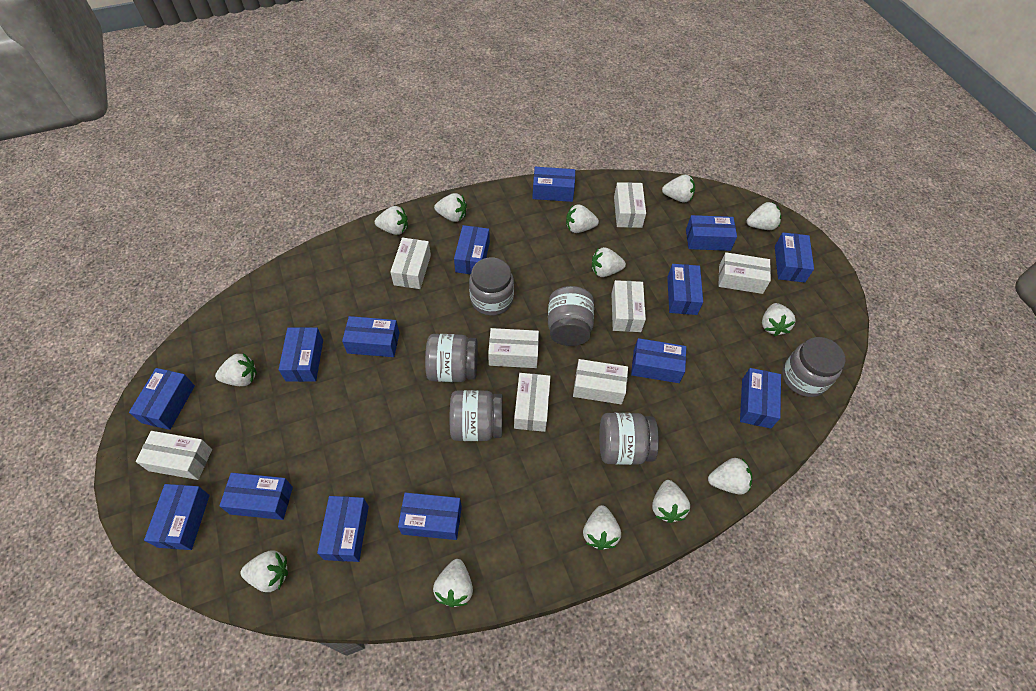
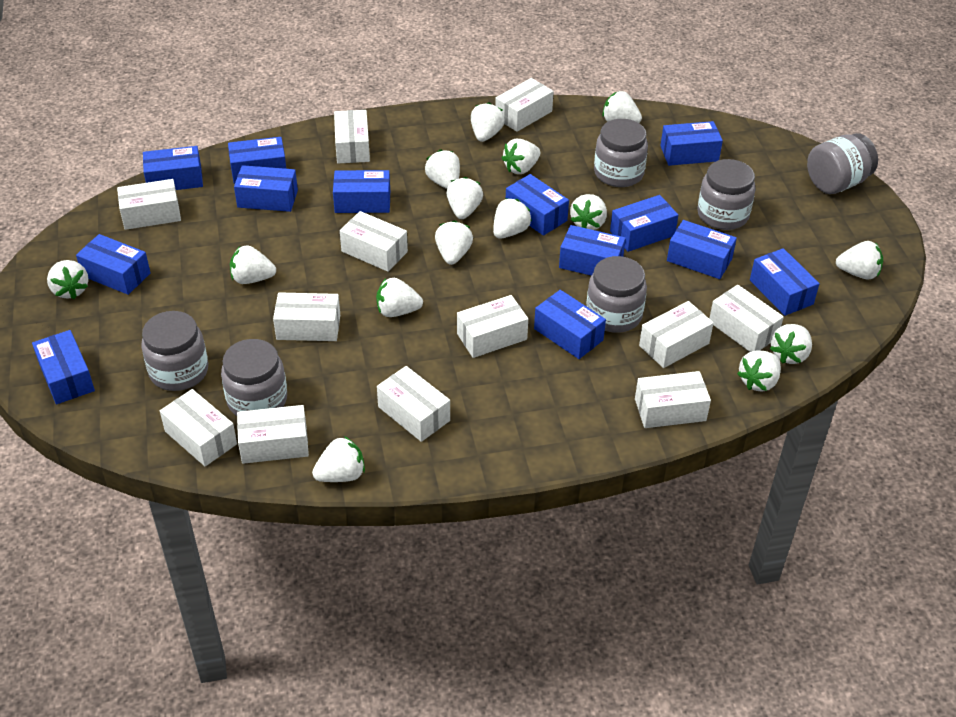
blue box: [129,368,195,430] [144,484,210,550] [219,473,293,520] [279,327,323,382] [317,496,369,562] [342,316,399,357] [398,492,462,540] [454,225,490,274] [532,167,575,202] [631,338,686,383] [667,264,703,315] [686,215,737,251] [740,368,781,429] [775,232,814,283] = 14 -> [32,330,95,404] [76,234,151,295] [143,146,203,190] [228,137,286,184] [234,165,298,212] [333,170,390,213] [506,174,569,236] [534,290,606,359] [559,225,626,276] [610,195,678,252] [660,121,723,166] [667,220,737,279] [750,248,820,316] = 13
white box: [135,431,212,480] [390,238,431,289] [488,328,539,368] [514,373,551,432] [573,359,628,404] [611,280,646,332] [614,182,646,228] [719,252,771,294] = 8 -> [117,179,181,230] [160,389,237,466] [237,405,309,464] [273,292,340,341] [334,110,370,163] [340,211,408,272] [377,366,450,442] [457,295,528,358] [495,78,554,132] [635,371,711,428] [639,301,714,368] [709,285,784,352] = 12
white strawberry: [215,353,257,386] [240,550,288,592] [375,206,408,235] [433,559,473,607] [434,193,467,222] [566,204,599,233] [583,505,621,550] [592,247,626,277] [652,480,690,523] [662,175,695,202] [708,458,752,495] [747,202,781,230] [762,303,796,337] = 13 -> [47,260,89,299] [230,245,276,284] [312,436,365,482] [376,278,423,317] [425,150,460,189] [435,220,473,265] [447,177,483,219] [471,102,505,142] [493,198,532,239] [502,139,540,174] [570,194,607,230] [602,91,642,123] [737,350,781,391] [770,324,812,364] [836,241,883,280] = 15

